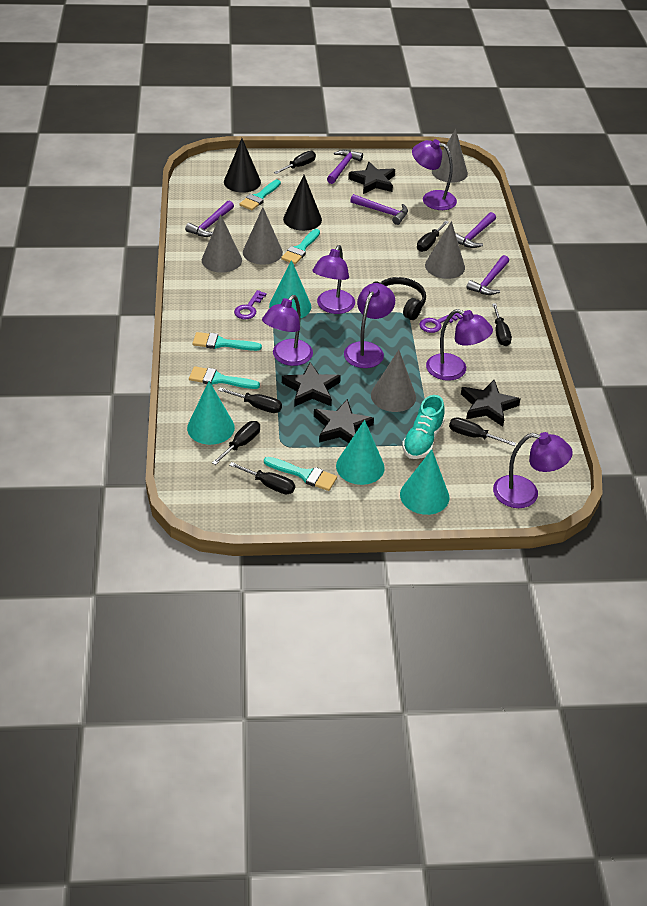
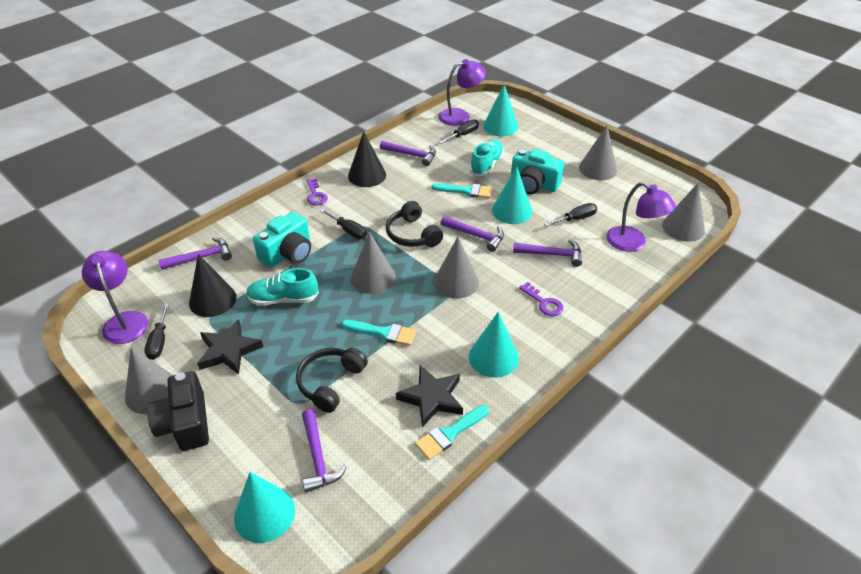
black camera: none = 0 -> [147,371,209,451] = 1
black headphones: [373,277,426,320] = 1 -> [296,348,368,413] [386,201,443,247] = 2
black screwdriver: [212,421,260,465] [218,387,282,413] [229,462,295,495] [274,151,316,174] [417,221,449,252] [449,417,516,446] [492,304,512,346] = 7 -> [144,303,169,360] [320,209,367,239] [439,119,479,144] [545,203,597,226] = 4
black star: [282,362,341,407] [314,399,374,443] [348,162,395,194] [461,380,521,427] = 4 -> [197,319,263,375] [396,365,463,427] = 2
purple lamp: [262,295,313,366] [312,245,355,314] [344,283,395,368] [412,139,457,210] [426,309,493,381] [493,432,573,508] = 6 -> [82,251,148,344] [438,59,486,126] [606,182,676,252] = 3
turquoise brush: [189,366,260,389] [192,332,262,351] [239,180,281,210] [264,457,337,491] [281,229,320,264] = 5 -> [342,320,416,346] [415,405,489,460] [431,183,493,199] = 3
turquoise camera: none = 0 -> [253,211,311,268] [511,149,564,194] = 2
turquoise shoe: [402,395,445,459] = 1 -> [246,268,319,306] [470,139,504,176] = 2

